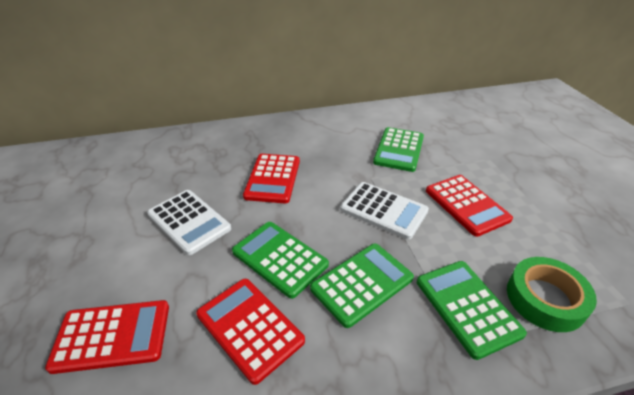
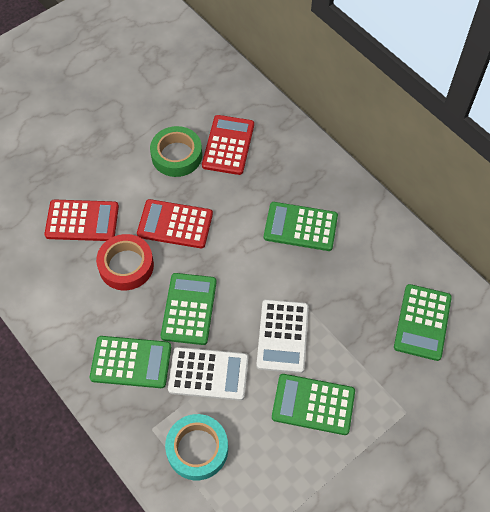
green calculator: [232,222,329,299] [310,243,414,328] [373,127,424,172] [417,261,527,360] = 4 -> [90,336,171,388] [161,273,217,345] [264,202,338,251] [272,374,355,435] [394,284,452,361] = 5
red calculator: [45,300,169,374] [196,279,305,385] [243,154,300,203] [426,175,513,237] = 4 -> [44,199,119,241] [137,199,213,248] [202,115,254,175] = 3
red tape: none = 0 -> [96,234,154,290] = 1
turquoise tape: none = 0 -> [165,414,228,480] = 1

